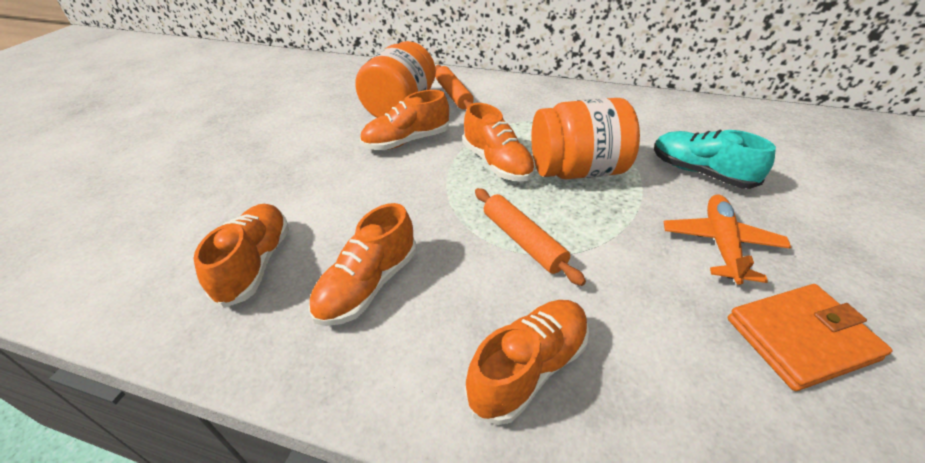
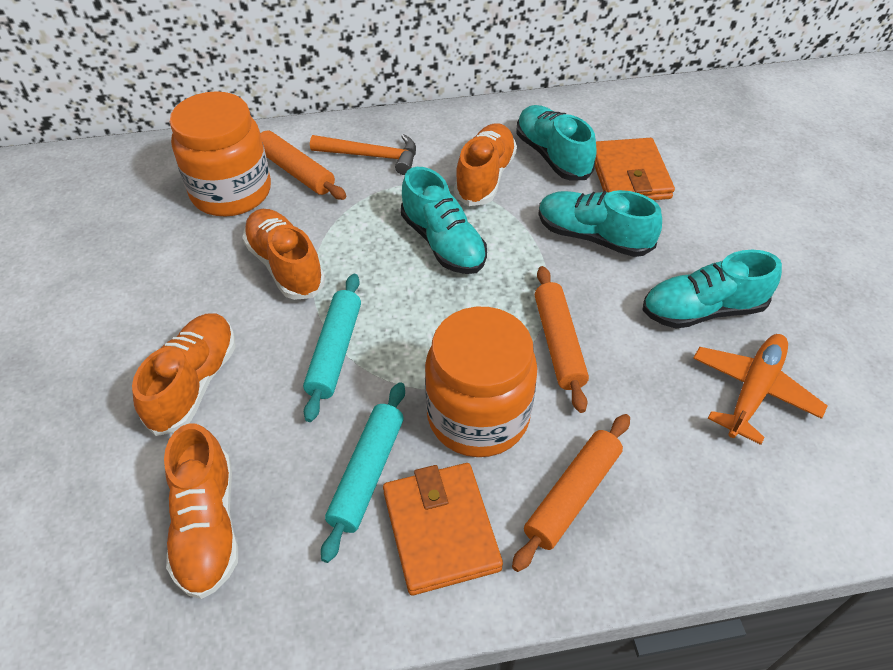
orange hammer: none = 0 -> [310,134,416,175] = 1
orange rolling pin: [435,65,474,109] [475,188,586,286] = 2 -> [260,130,346,200] [512,414,630,572] [535,266,589,413] = 3
orange shoe: [193,204,289,308] [309,203,416,326] [360,90,449,150] [463,103,535,182] [465,300,589,425] = 5 -> [132,313,236,436] [164,424,238,599] [242,209,325,300] [454,123,517,206] = 4
orange wallet: [728,284,892,391] = 1 -> [383,463,503,595] [595,138,675,200] = 2
turquoise rolling pin: none = 0 -> [303,274,361,422] [321,382,405,563] = 2
turquoise shoe: [654,130,776,189] = 1 -> [401,167,487,274] [516,105,596,180] [538,190,662,257] [643,250,782,328] = 4

